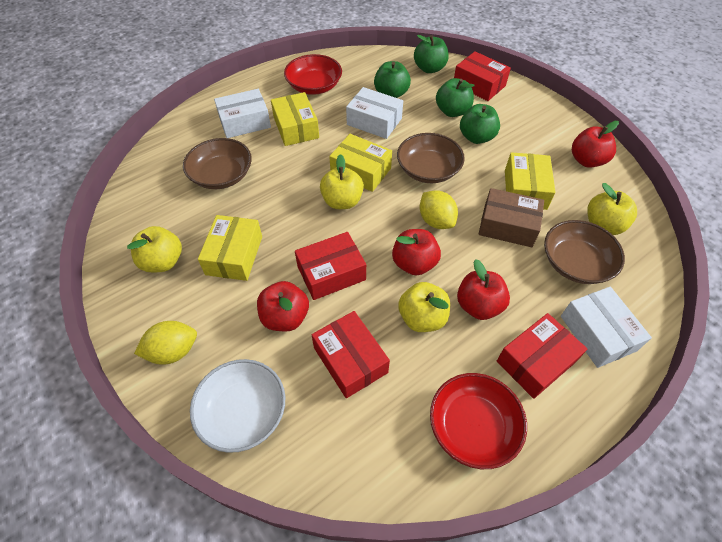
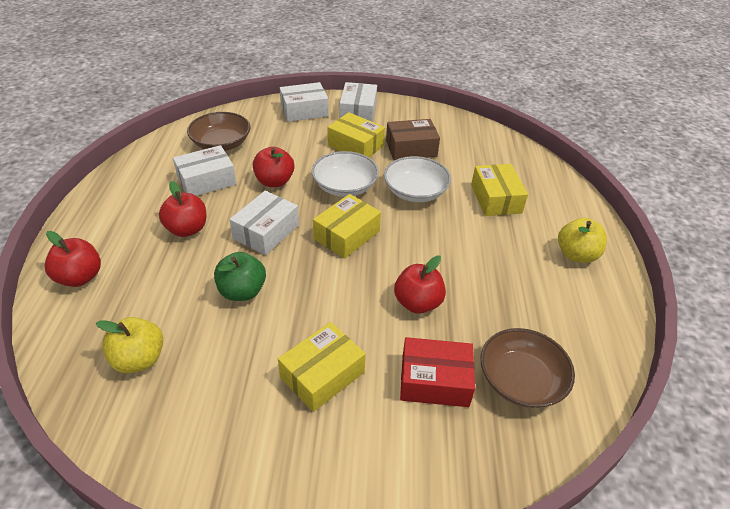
brown bowl: [183,138,252,189] [397,133,465,183] [544,220,625,284] = 3 -> [187,112,251,151] [481,328,575,408] = 2
green apple: [374,61,411,98] [414,35,449,73] [436,78,474,117] [460,104,500,144] = 4 -> [214,252,266,301] = 1
red bowl: [284,54,342,95] [430,373,527,469] = 2 -> none = 0
red box: [295,232,366,300] [312,311,390,398] [454,51,511,101] [497,313,587,399] = 4 -> [400,337,475,407] = 1
white bowl: [190,359,285,453] = 1 -> [312,151,379,197] [384,156,451,202] = 2
white box: [214,89,271,138] [346,87,403,139] [561,287,652,368] = 3 -> [173,145,236,196] [229,191,299,255] [280,82,329,122] [340,82,377,122] = 4
yellow apple: [127,226,182,273] [320,154,364,209] [398,282,450,332] [587,183,637,235] = 4 -> [96,317,163,373] [558,218,607,263] = 2
yellow lemon: [134,321,197,365] [420,190,458,229] = 2 -> none = 0

